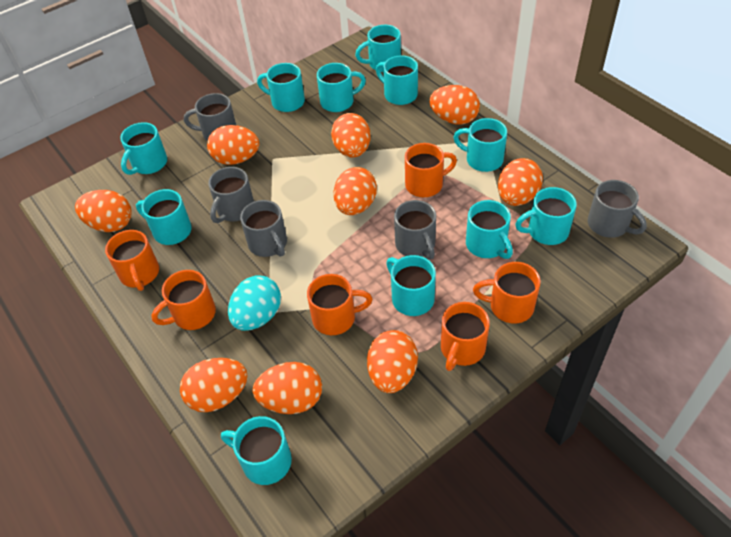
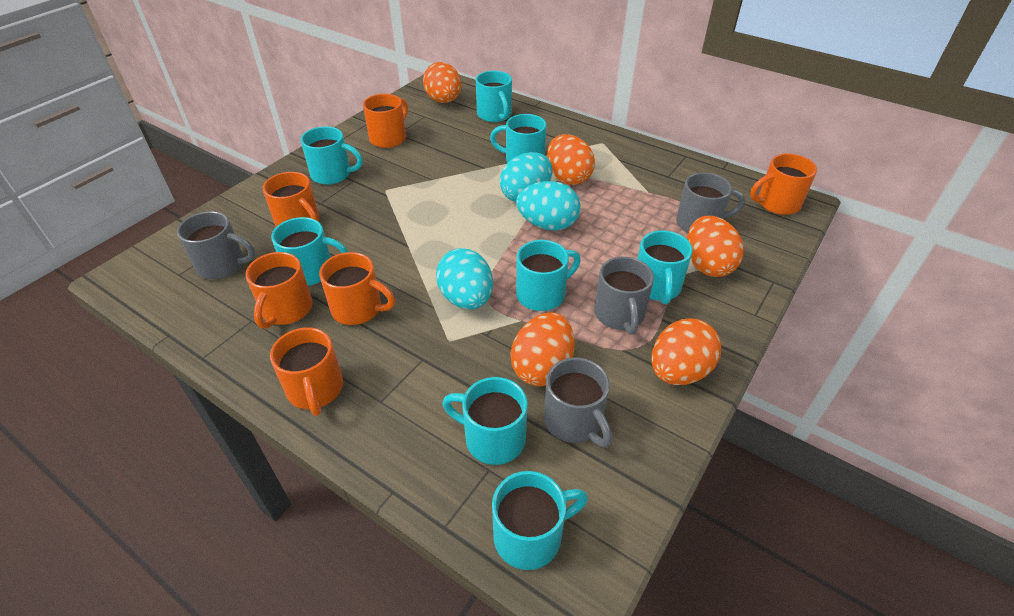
grey mug: [184,93,236,141] [208,167,254,223] [240,200,287,257] [394,200,436,260] [588,180,647,238] = 5 -> [177,211,255,279] [544,357,612,448] [594,257,654,335] [676,173,745,233] = 4
orange egg: [75,190,132,232] [180,358,248,412] [207,125,259,165] [252,362,322,414] [331,113,371,158] [334,167,377,215] [367,330,418,393] [429,85,480,124] [498,158,543,206] = 9 -> [423,62,461,103] [511,312,575,386] [547,134,595,185] [652,318,721,385] [687,216,744,277] = 5
turquoise egg: [228,275,281,331] = 1 -> [436,248,493,310] [500,152,552,202] [516,181,580,230] = 3
turquoise mug: [120,122,167,175] [136,189,192,245] [221,416,292,485] [257,63,305,112] [317,63,366,112] [355,25,401,72] [376,55,418,105] [386,255,436,316] [453,118,507,172] [466,200,513,259] [515,187,577,245] = 11 -> [271,217,348,286] [300,126,363,185] [443,377,528,465] [476,71,512,122] [490,114,546,163] [492,471,588,570] [516,240,581,311] [637,230,693,304] = 8

